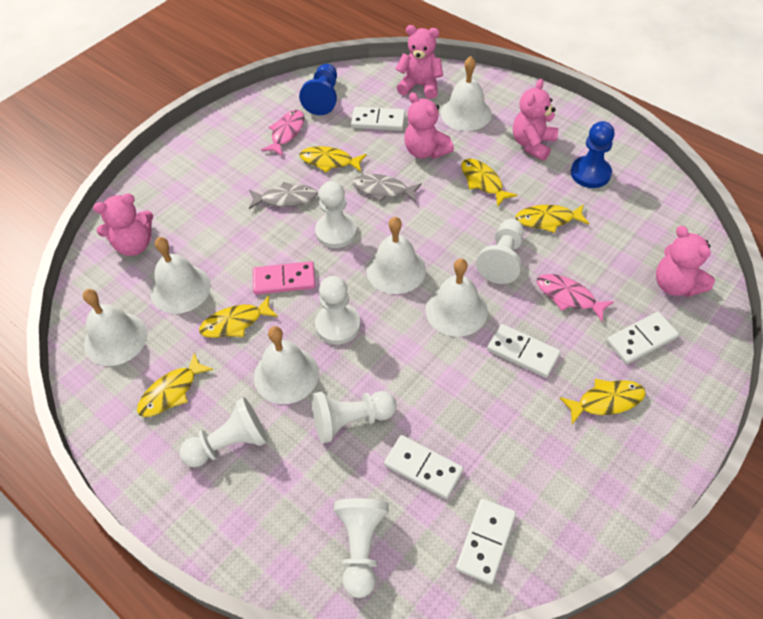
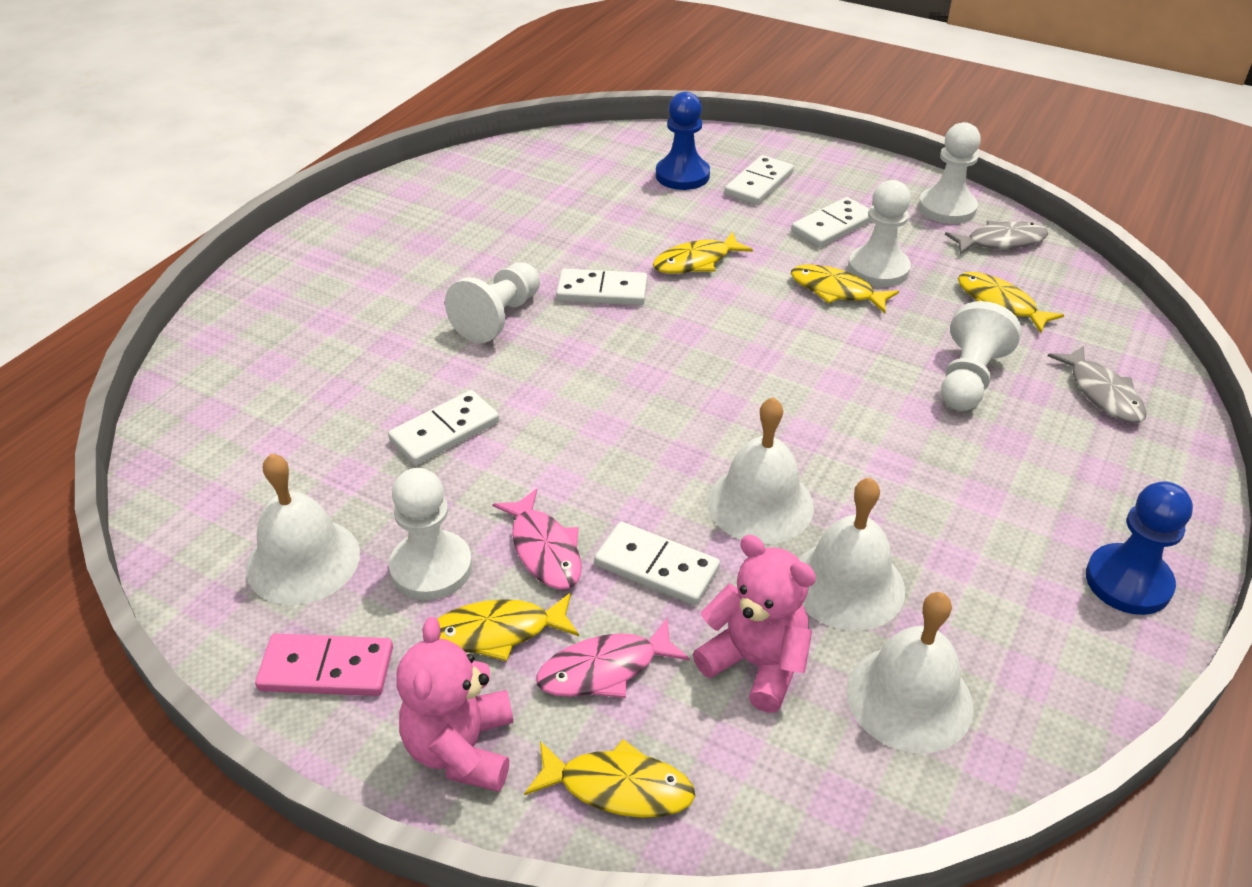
pink teddy bear: [93,193,153,256] [396,25,443,99] [404,92,454,159] [513,79,558,161] [656,226,715,297] = 5 -> [396,617,513,792] [693,535,816,713] = 2
white bell: [83,289,147,366] [150,237,211,314] [254,326,319,404] [366,217,426,294] [425,258,488,337] [441,56,492,131] = 6 -> [246,453,360,605] [707,397,814,544] [799,478,905,631] [847,592,974,754] = 4
white pawn: [179,397,267,468] [312,391,397,444] [315,181,357,248] [315,276,361,344] [334,498,389,598] [476,219,524,284] = 6 -> [389,468,472,600] [445,262,540,343] [848,180,911,287] [919,122,981,224] [941,301,1022,411] = 5
yellow fish: [137,353,213,417] [199,295,278,338] [300,146,367,173] [461,159,517,206] [516,204,589,233] [560,379,646,424] = 6 -> [437,593,579,661] [524,739,695,818] [653,231,753,274] [791,265,899,313] [958,272,1064,333] = 5

